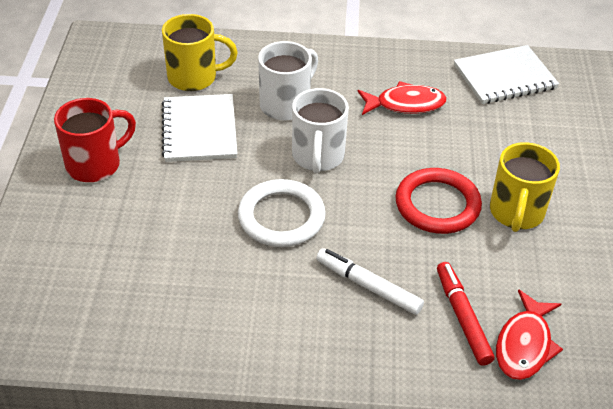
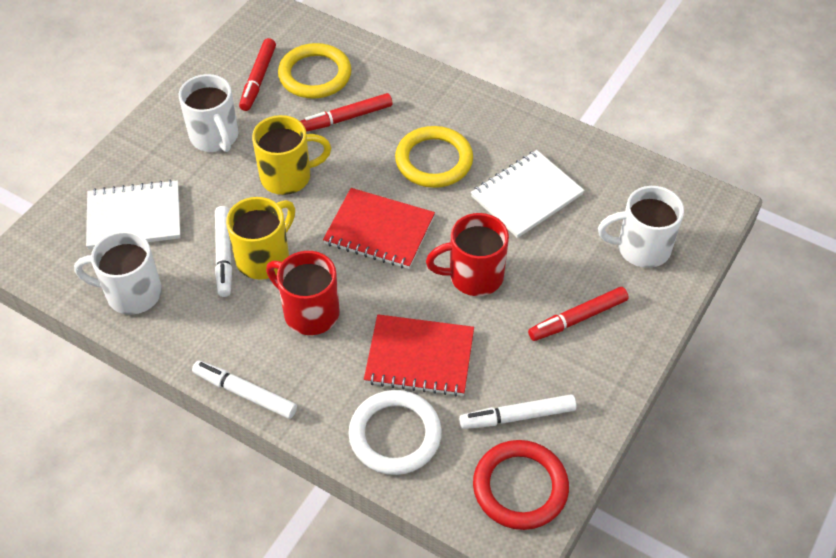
red fish: [358,81,447,115] [496,289,563,380] = 2 -> none = 0
red marker: [437,262,495,366] = 1 -> [239,38,276,111] [300,93,392,132] [528,287,629,341] = 3
red mug: [54,98,136,182] = 1 -> [266,251,340,335] [426,213,509,296] = 2
red notebook: none = 0 -> [323,188,435,269] [364,314,474,397] = 2
white marker: [316,248,424,315] = 1 -> [192,361,297,419] [215,206,232,297] [459,394,576,429] = 3
white mug: [258,41,318,121] [292,88,349,174] = 2 -> [74,231,162,315] [179,74,238,152] [598,186,684,268] = 3
yellow ring: none = 0 -> [278,43,351,98] [395,126,473,188] = 2

